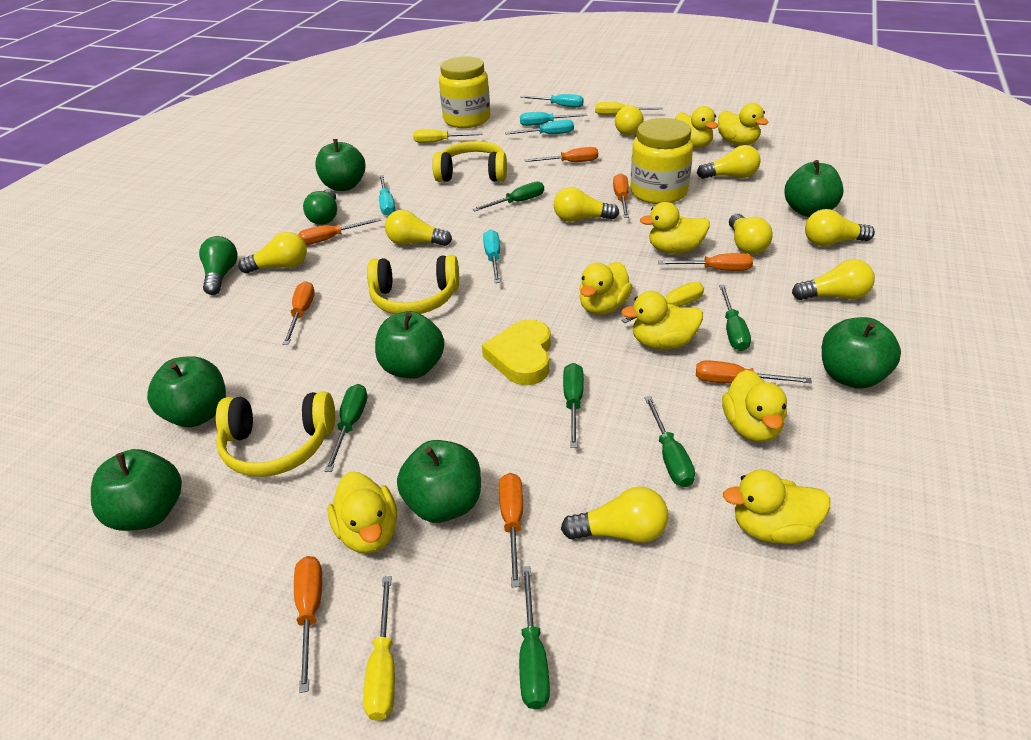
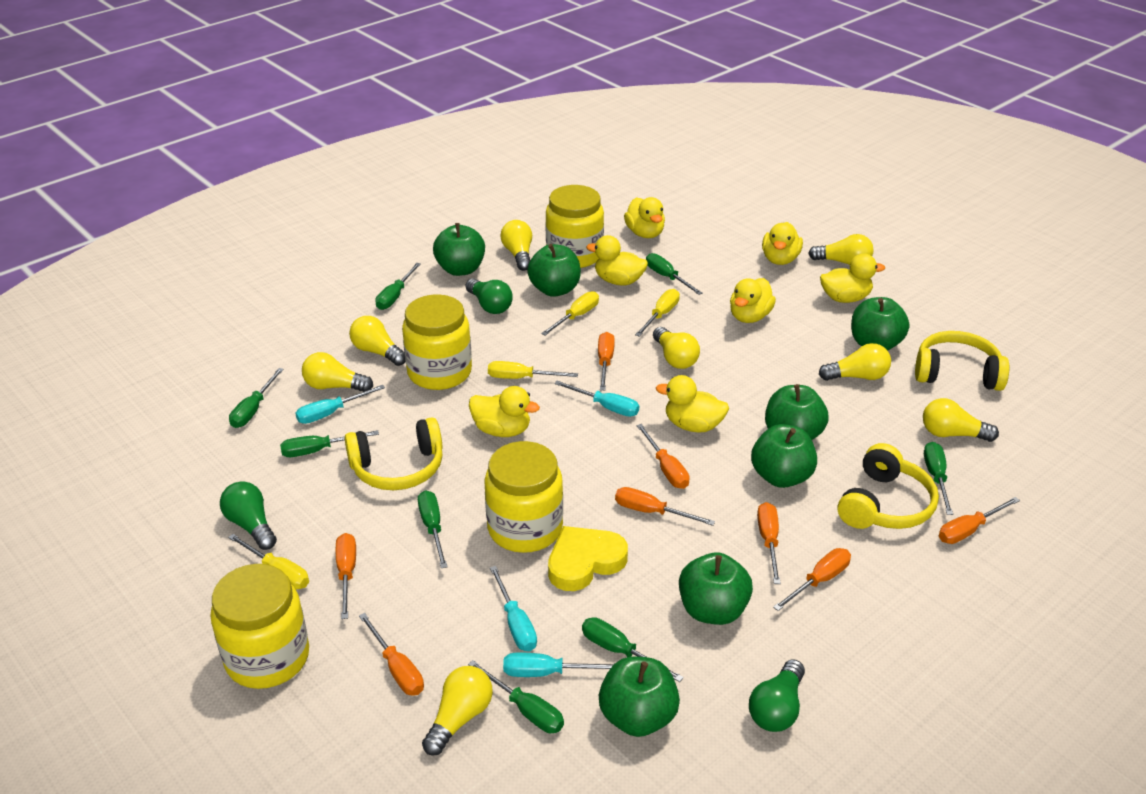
green light bulb: [199,236,238,295] [303,189,337,225] = 2 -> [220,481,277,550] [465,278,513,314] [749,659,805,732] = 3
green screwdriver: [325,384,367,472] [472,181,544,211] [519,566,550,709] [563,363,584,448] [644,396,695,487] [719,285,751,351] = 6 -> [229,368,284,428] [280,430,379,457] [375,263,421,310] [418,490,447,568] [468,660,564,733] [582,617,684,682] [646,253,703,295] [924,442,953,515] = 8
turquoise screwdriver: [379,175,395,216] [483,230,500,283] [505,120,574,134] [520,112,587,126] [521,94,584,108] = 5 -> [295,385,385,424] [490,566,537,651] [503,652,614,677] [554,381,639,417] = 4
yellow duck: [328,472,397,554] [579,262,633,315] [621,291,703,349] [640,202,710,254] [675,106,718,148] [718,103,769,145] [722,370,787,442] [723,469,830,544] = 8 -> [469,386,540,437] [586,235,648,286] [624,197,665,238] [656,375,729,433] [730,278,776,323] [762,222,803,265] [820,253,885,303] = 7
yellow jar: [439,56,490,128] [630,118,693,204] = 2 -> [211,564,309,689] [402,295,472,390] [484,441,563,553] [545,185,604,268] = 4
yellow light bulb: [238,232,307,273] [385,210,452,246] [554,187,619,222] [561,487,668,543] [615,106,644,136] [697,145,761,179] [729,214,773,254] [792,259,875,300] [805,209,875,246] = 9 -> [302,352,373,392] [349,316,406,366] [422,666,493,756] [500,220,532,271] [653,327,700,369] [808,234,874,265] [819,343,891,381] [923,398,999,442] = 8

